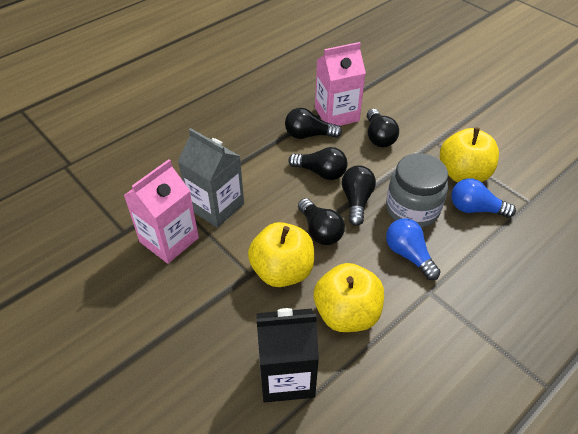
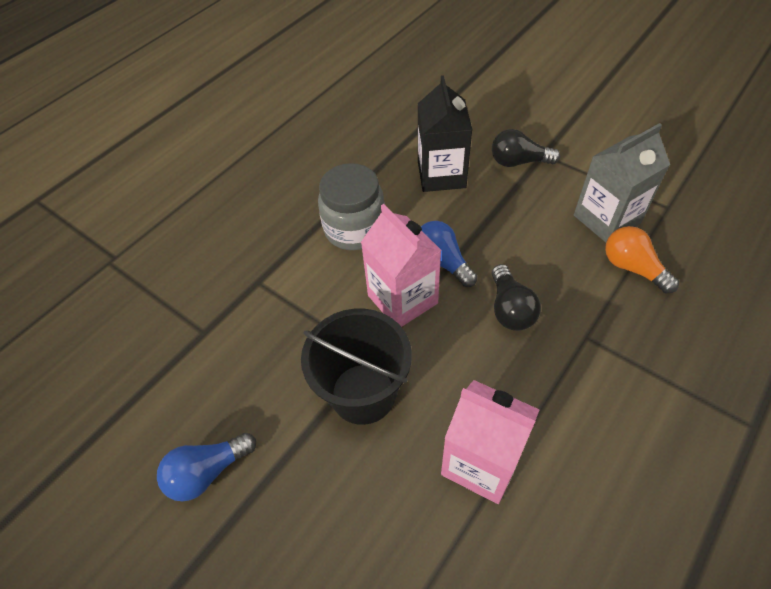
black bucket: none = 0 -> [301,309,412,425] = 1
black light bulb: [285,108,342,139] [288,147,348,180] [298,198,345,245] [342,165,376,226] [367,109,399,147] = 5 -> [492,129,560,167] [492,264,541,331] = 2
orange light bulb: none = 0 -> [605,226,679,293] = 1
yellow apple: [248,222,314,287] [314,263,384,332] [440,127,499,182] = 3 -> none = 0

